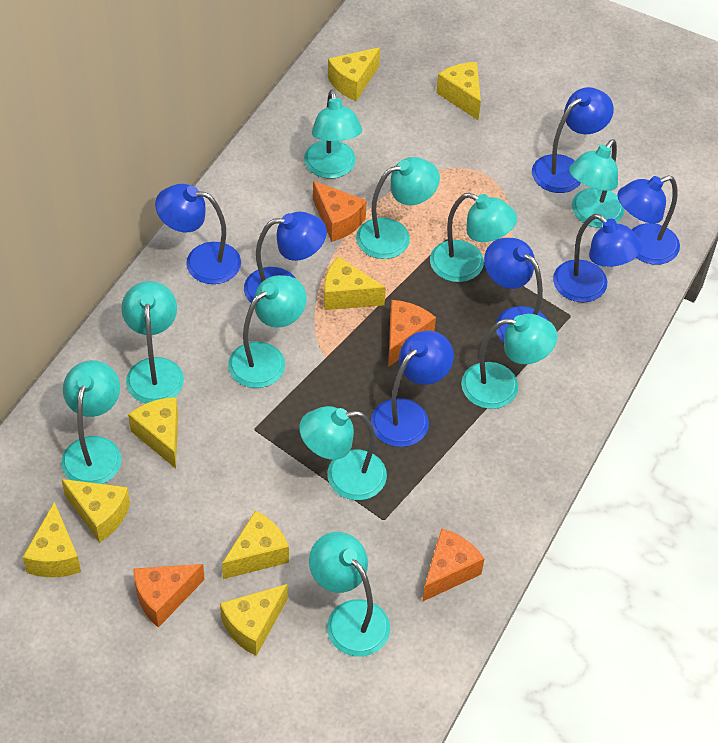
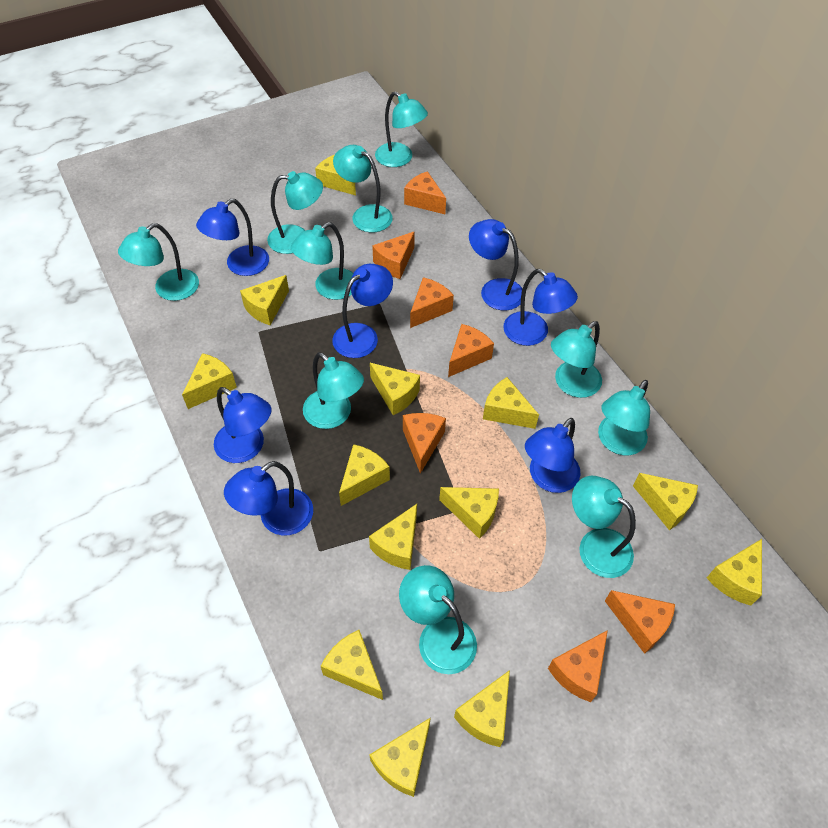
orange cheese: [133,564,205,628] [313,181,367,242] [388,300,436,367] [422,528,484,602] = 4 -> [372,231,415,279] [403,413,446,474] [404,171,446,214] [410,277,454,328] [448,324,494,377] [548,630,608,702] [605,590,675,654] = 7
yellow cheese: [23,502,81,577] [61,479,130,543] [128,397,178,468] [220,584,287,656] [222,510,289,579] [324,256,386,310] [328,47,380,101] [436,62,481,120] = 8 -> [182,353,237,409] [240,275,289,325] [315,155,356,196] [321,630,383,700] [339,444,390,506] [369,504,417,570] [369,718,431,797] [370,363,420,415] [439,487,499,539] [454,670,510,747] [483,377,539,429] [633,473,698,530] [707,539,762,606] = 13

